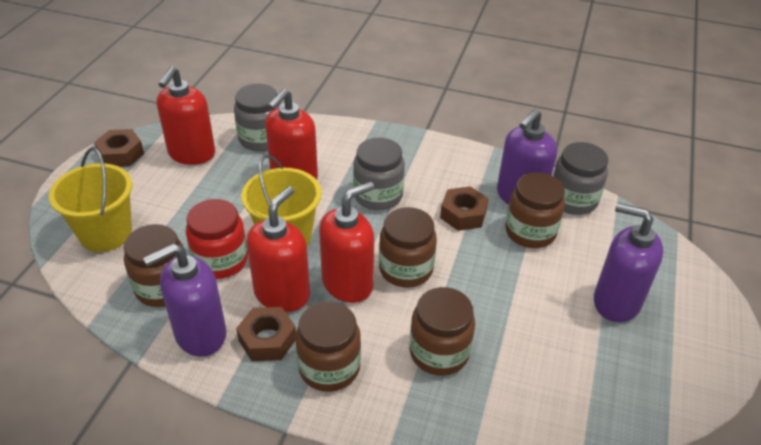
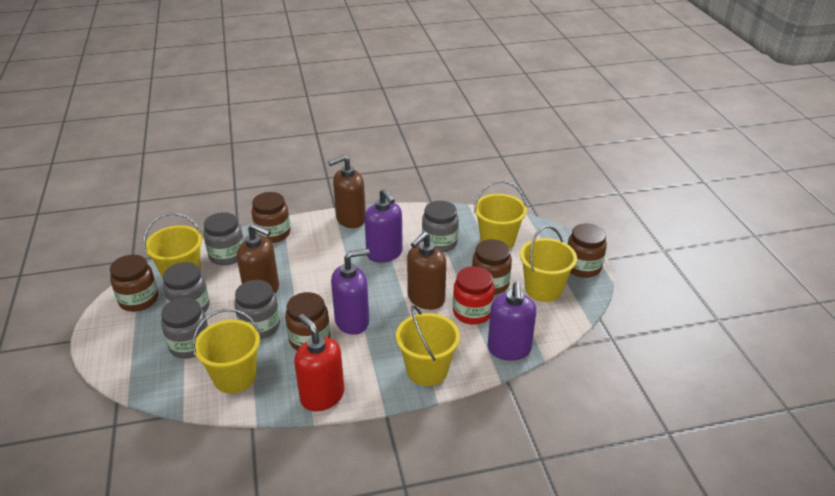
brown nut: [94,129,144,167] [236,307,296,361] [440,186,489,231] = 3 -> none = 0
brown soap dispenser: none = 0 -> [237,224,279,294] [328,155,366,228] [407,232,446,310] = 3
grey jar: [234,84,281,151] [353,138,405,211] [553,142,608,215] = 3 -> [161,297,208,359] [163,262,210,313] [203,212,244,265] [234,280,280,339] [422,201,459,253] = 5
red soap dispenser: [157,67,215,165] [246,186,310,312] [265,89,318,180] [319,182,374,303] = 4 -> [294,314,344,411] = 1
yellow bucket: [49,147,132,252] [242,154,321,246] = 2 -> [143,213,202,278] [192,309,260,393] [396,305,460,386] [474,181,527,249] [520,226,577,302] = 5

